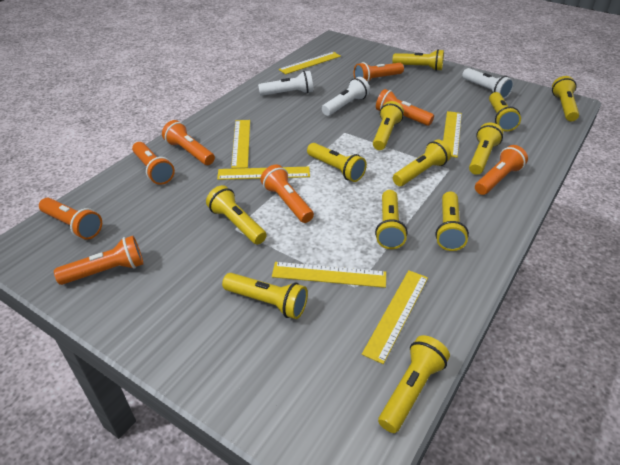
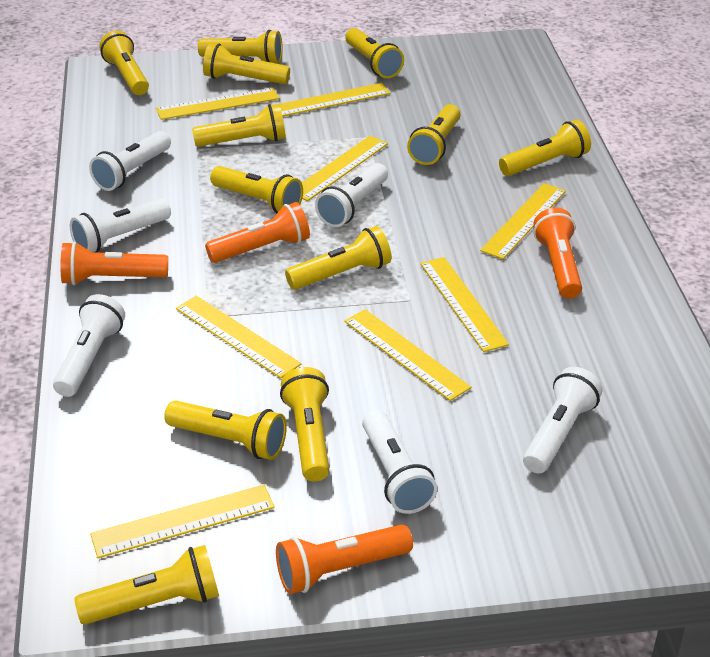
orange flashlight: [39,198,102,240] [54,236,143,285] [132,142,175,185] [162,120,215,165] [260,164,314,223] [354,62,404,82] [376,89,434,126] [475,145,528,195] = 8 -> [60,242,168,285] [205,202,310,263] [276,525,413,594] [533,207,582,299] = 4
white flashlight: [258,71,313,96] [322,77,370,116] [462,68,514,99] = 3 -> [53,294,125,397] [70,199,171,253] [89,131,171,191] [315,163,388,227] [362,410,438,514] [523,367,602,474] = 6
yellow ruler: [217,167,310,180] [231,120,250,169] [272,262,386,288] [279,52,341,74] [362,270,428,364] [443,111,462,158] = 6 -> [90,485,275,558] [156,88,279,120] [176,296,301,378] [280,83,390,117] [302,136,388,201] [344,309,471,401] [420,257,509,352] [480,183,566,259] = 8

